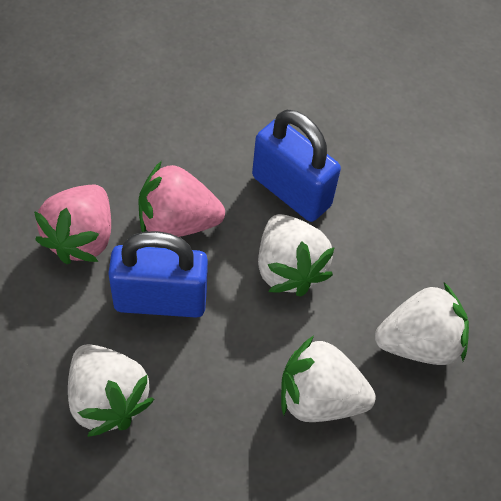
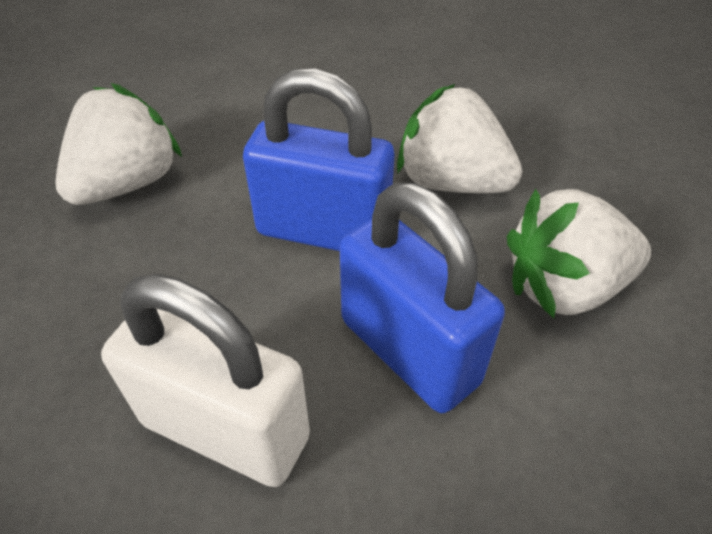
pink strawberry: [34,184,111,264] [139,161,225,237] = 2 -> none = 0
white padlock: none = 0 -> [101,274,310,487] = 1
white strawberry: [68,344,154,437] [258,214,335,297] [281,336,376,422] [375,283,469,365] = 4 -> [55,83,182,205] [397,84,522,193] [507,188,651,318] = 3

